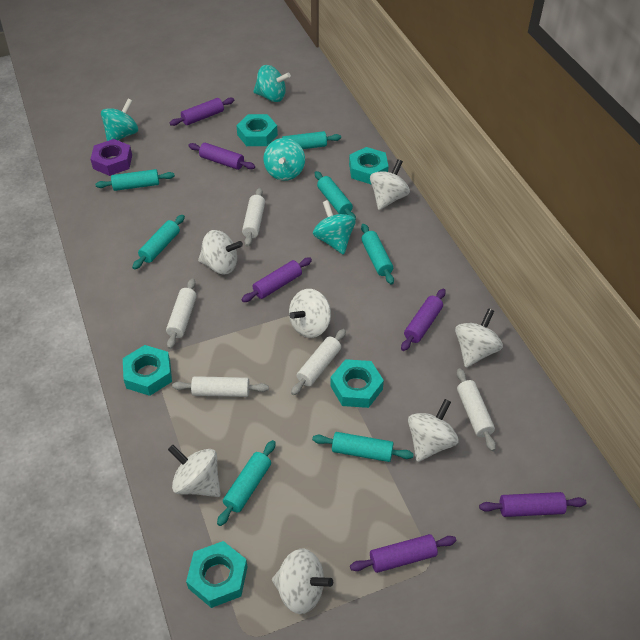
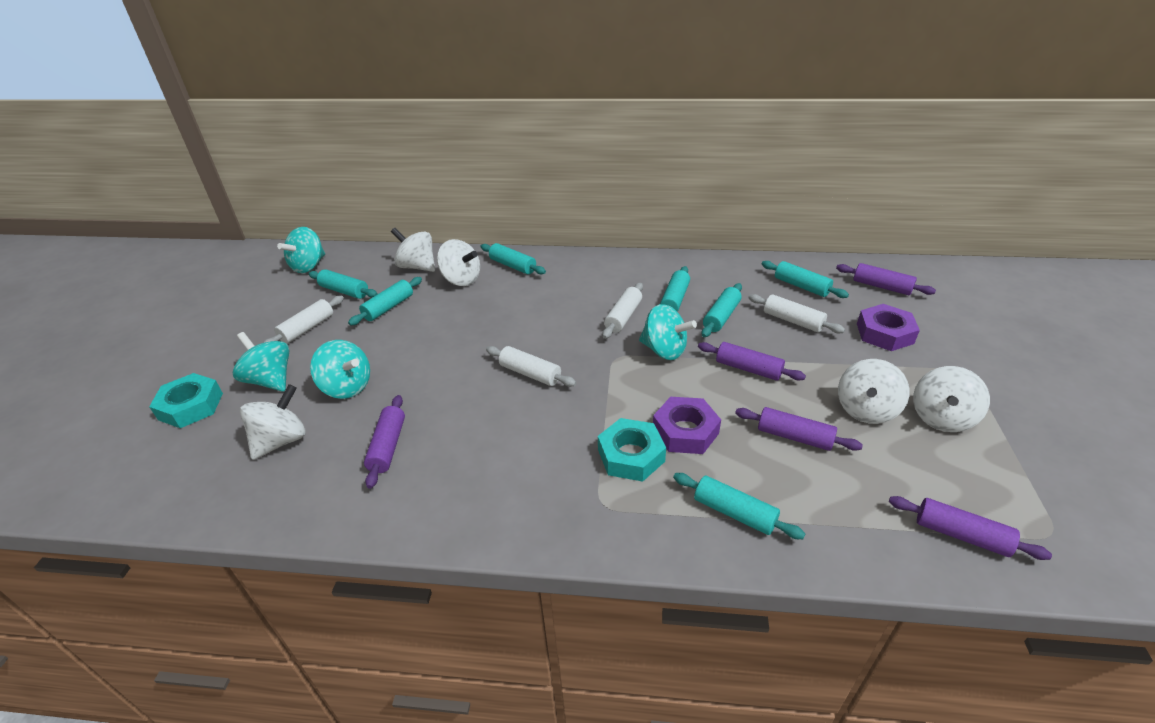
purple nut: [90,139,132,176] = 1 -> [653,397,721,454] [857,304,920,351] = 2
purple rolling pin: [170,98,234,126] [188,143,255,170] [241,258,312,302] [350,534,456,573] [401,289,446,351] [479,492,586,517] = 6 -> [364,395,405,489] [698,342,806,381] [735,407,863,451] [836,263,936,295] [889,496,1052,560] = 5
turquoise nut: [123,345,172,396] [186,541,248,608] [236,114,278,146] [330,359,384,408] [349,147,389,184] = 5 -> [149,373,223,428] [598,418,666,482] = 2
white rolling pin: [166,278,197,349] [172,376,269,397] [242,188,265,247] [291,329,346,395] [457,368,496,451] = 5 -> [263,296,344,344] [486,346,576,387] [602,283,643,339] [748,294,845,333] = 4
white spinning top: [168,445,221,497] [198,230,243,274] [272,549,333,614] [289,289,331,338] [370,159,410,210] [408,399,459,462] [455,308,503,368] = 7 -> [240,384,306,460] [391,228,435,272] [437,239,480,286] [838,359,910,424] [913,366,990,432] = 5

